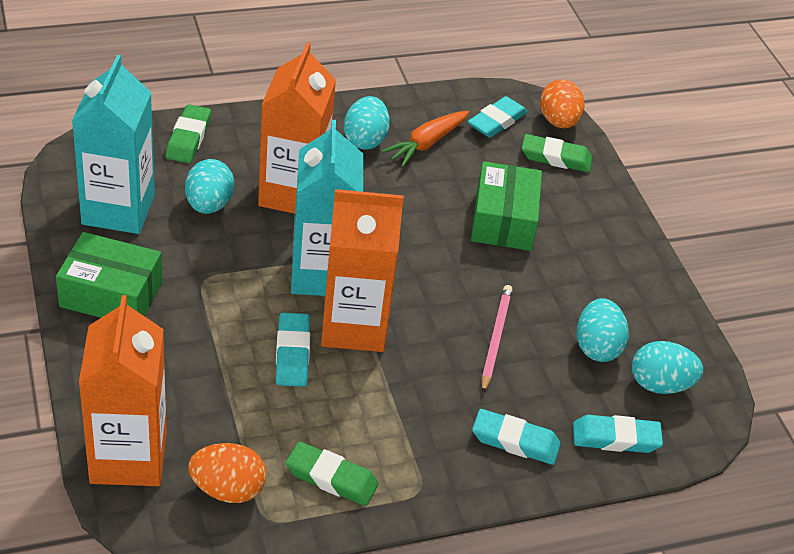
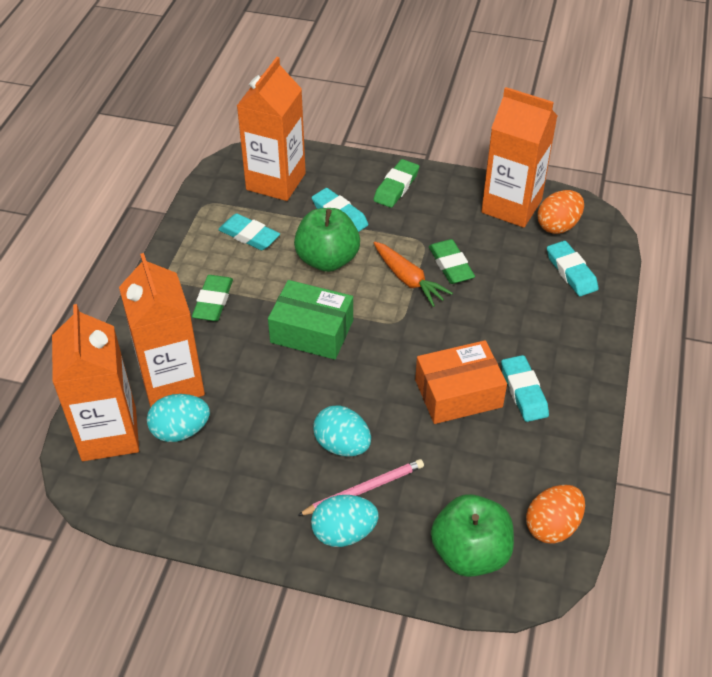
green apple: none = 0 -> [294,208,360,272] [431,494,514,577] = 2
green box: [56,232,162,318] [471,161,542,251] = 2 -> [268,280,353,360] = 1
orange box: none = 0 -> [415,340,507,424] = 1
orange carton: [79,295,167,486] [258,42,336,214] [321,189,404,352] = 3 -> [52,304,139,461] [119,253,205,408] [237,57,306,201] [481,87,558,228] = 4
turquoise carton: [72,55,155,234] [291,120,363,296] = 2 -> none = 0
turquoise egg: [185,159,234,214] [344,96,390,150] [577,298,629,362] [632,341,703,394] = 4 -> [147,394,210,442] [311,495,378,547] [313,405,371,457] = 3

